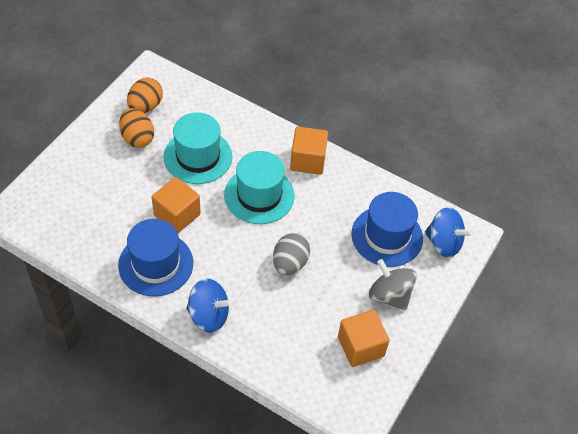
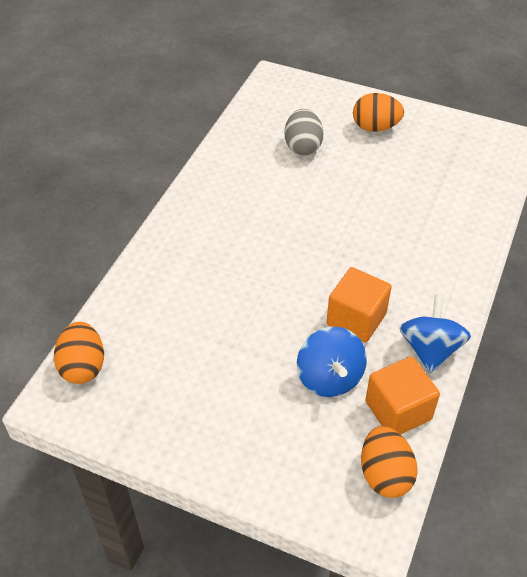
blue hat: [118,219,193,297] [351,192,423,267] = 2 -> none = 0
grey spinning top: [369,259,417,310] = 1 -> none = 0
orange cube: [152,177,201,233] [290,127,328,175] [338,310,390,367] = 3 -> [327,267,392,343] [365,356,440,435] = 2
orange egg: [119,108,154,148] [127,78,163,113] = 2 -> [54,322,104,384] [353,93,404,132] [361,426,418,498] = 3
turquoise hat: [163,112,232,184] [224,151,295,224] = 2 -> none = 0

